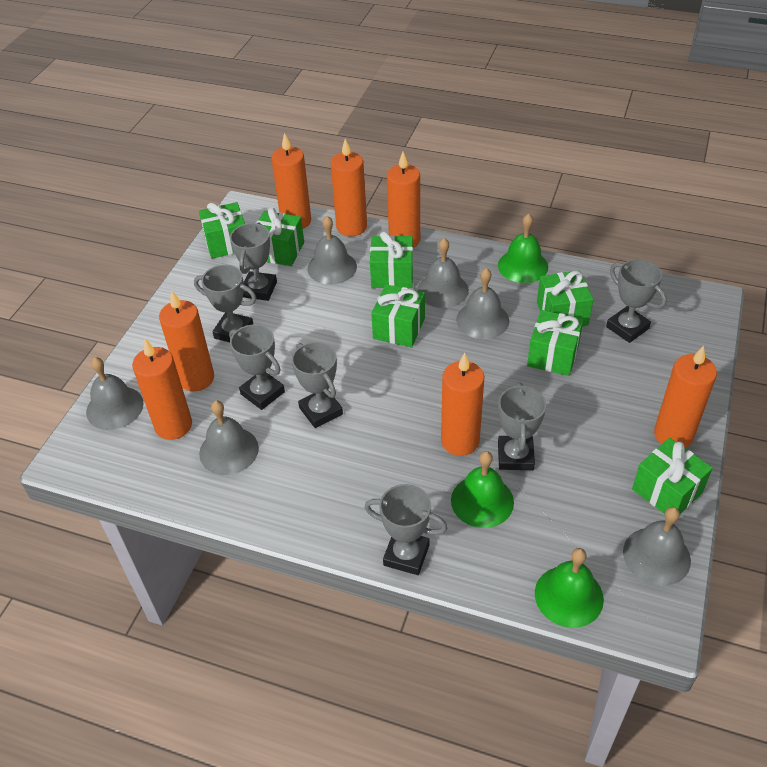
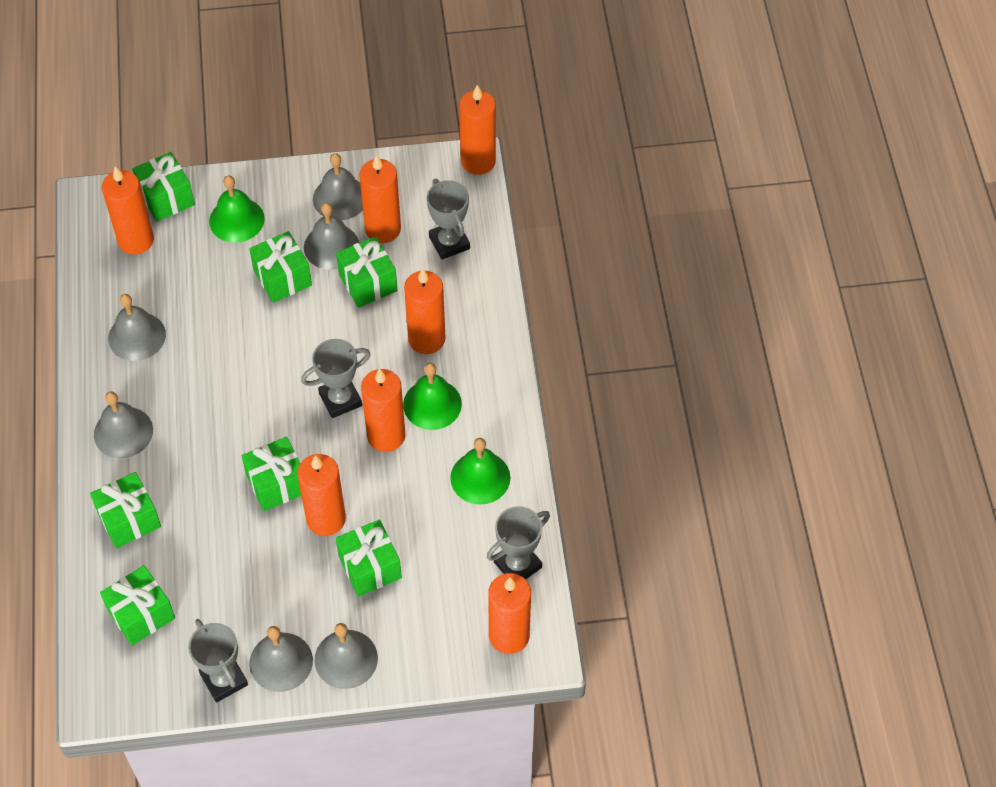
grey trophy: [194,265,257,342] [229,324,285,410] [230,222,277,301] [291,342,343,428] [364,484,447,575] [498,383,546,470] [606,259,667,343] = 7 -> [188,619,248,703] [301,339,371,418] [427,179,470,260] [487,506,550,580] = 4

